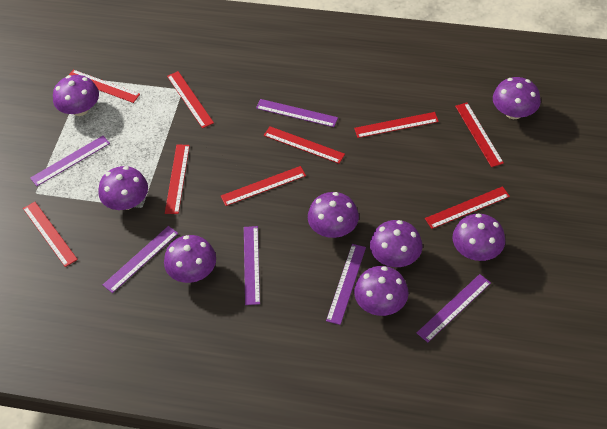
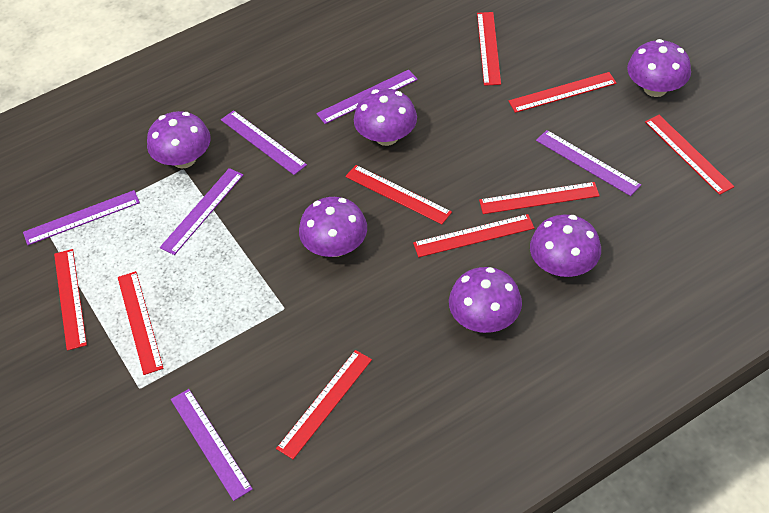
purple mushroom: [53,75,99,116] [98,166,148,210] [164,235,216,283] [308,192,359,238] [354,266,409,316] [370,220,422,267] [452,214,505,261] [493,77,541,119] = 8 -> [147,111,211,168] [299,197,367,257] [354,89,417,146] [449,267,522,333] [530,215,601,277] [627,39,691,97] = 6

